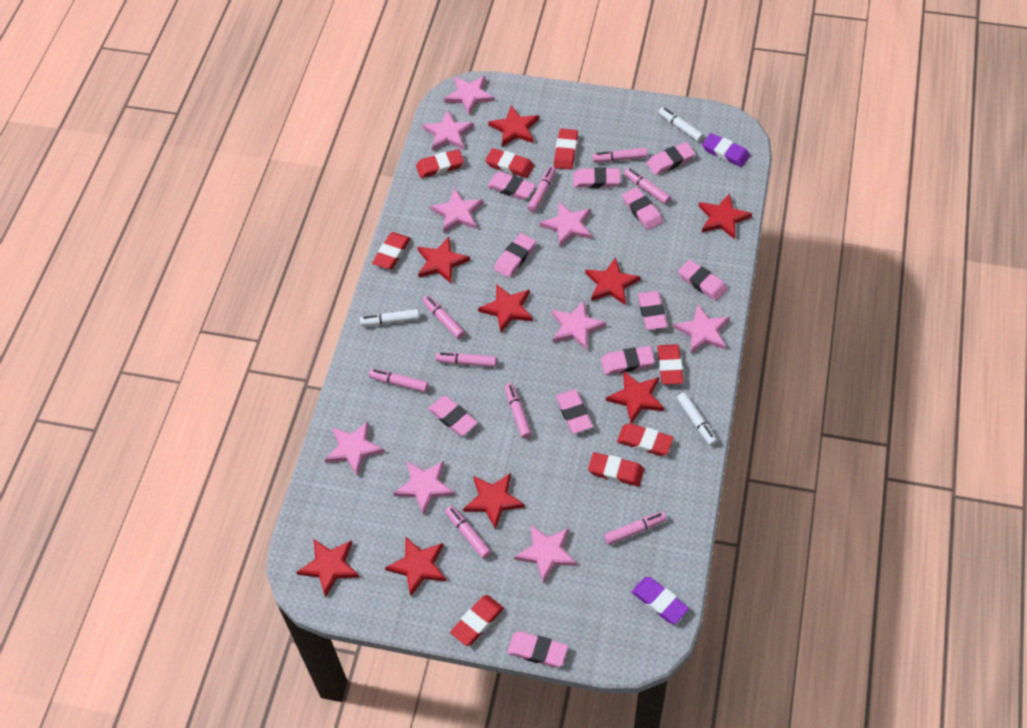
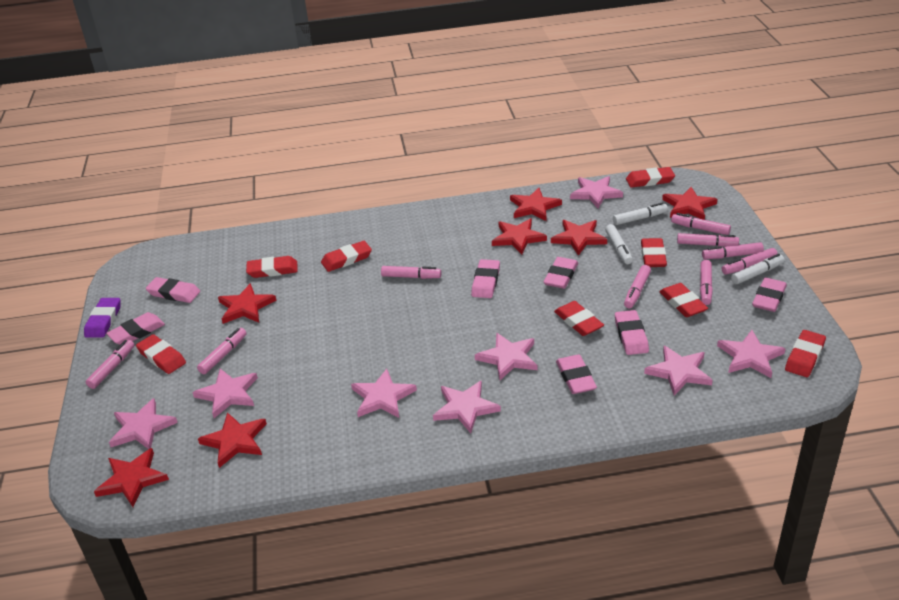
pink eraser: [428,396,478,436] [487,172,536,200] [494,233,536,278] [507,631,568,668] [556,390,593,434] [573,167,621,188] [601,346,655,375] [622,187,663,230] [638,291,667,330] [646,142,695,175] [678,260,728,301] = 11 -> [106,312,165,345] [146,277,200,303] [471,259,500,298] [543,257,578,289] [556,355,597,394] [615,310,649,355] [752,277,787,312] = 7
pink star: [324,422,384,476] [393,461,455,516] [422,111,474,151] [430,188,483,233] [444,76,495,115] [514,524,577,583] [540,201,592,247] [551,301,606,350] [673,305,730,354] = 9 -> [109,398,178,449] [192,369,258,418] [351,369,417,418] [433,380,501,433] [475,333,537,380] [570,176,623,208] [644,346,713,396] [717,330,786,378] = 8
purple eraser: [632,577,689,624] [702,133,750,167] = 2 -> [84,298,120,338] = 1
red star: [296,539,360,597] [385,537,447,597] [417,237,470,283] [463,473,525,530] [478,284,533,333] [488,105,539,147] [585,257,641,305] [606,371,664,423] [699,193,752,239] = 9 -> [94,448,169,507] [198,412,267,468] [218,283,276,324] [492,219,547,255] [510,188,562,221] [551,220,607,256] [662,187,717,220] = 7

